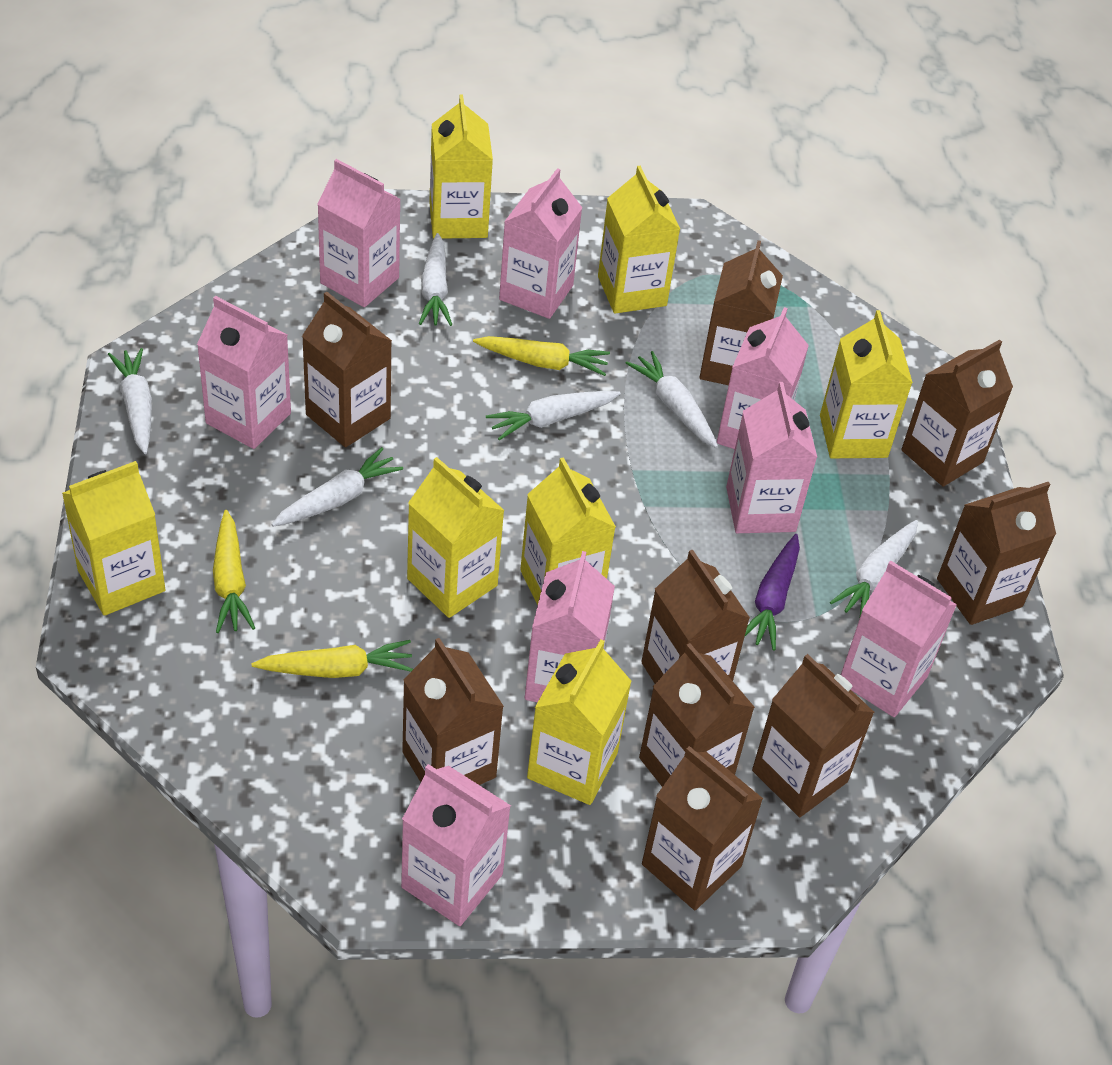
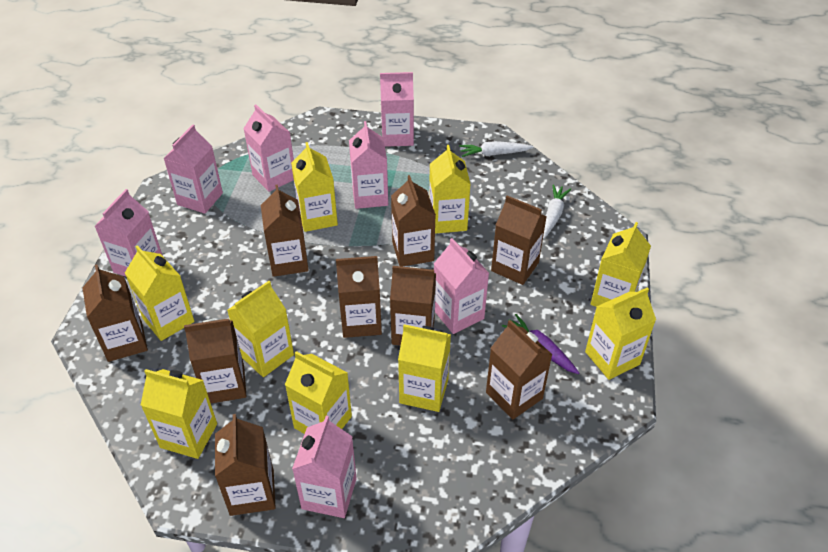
pink carton: [197,296,291,449] [317,159,401,307] [401,764,511,926] [499,168,582,319] [525,551,615,702] [717,307,809,449] [726,382,817,533] [841,561,957,717] = 8 -> [95,189,163,277] [163,125,223,214] [243,105,294,192] [292,416,357,518] [349,121,388,209] [380,72,414,147] [434,238,489,334] = 7
white carrot: [108,348,152,454] [271,447,403,527] [419,233,452,326] [486,391,621,441] [626,351,718,448] [830,520,918,616] = 6 -> [459,141,533,157] [543,184,571,239] = 2
yellow carrot: [213,510,255,633] [251,640,413,678] [473,336,610,376] = 3 -> none = 0
yellow carton: [62,461,166,616] [407,457,505,618] [429,94,493,238] [520,457,616,605] [527,639,632,805] [598,166,680,314] [820,310,913,458] = 7 -> [125,245,194,341] [141,369,217,459] [227,281,294,377] [285,351,352,434] [291,142,338,232] [398,324,451,412] [429,145,471,234] [585,287,656,380] [591,222,651,307] = 9

